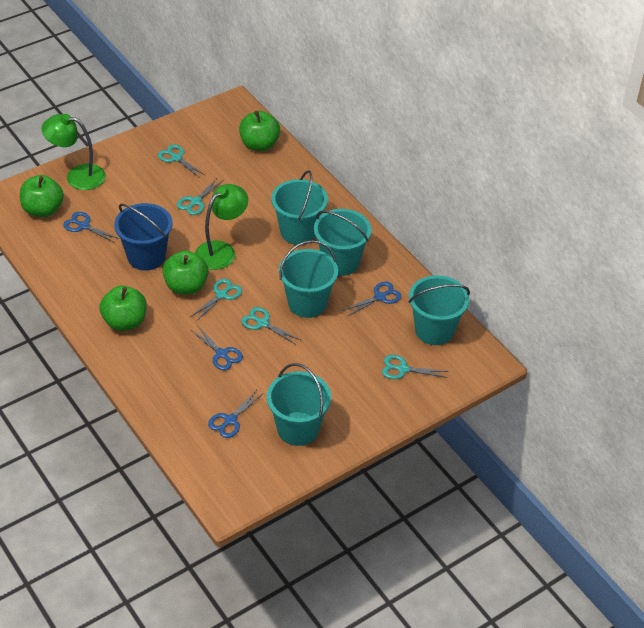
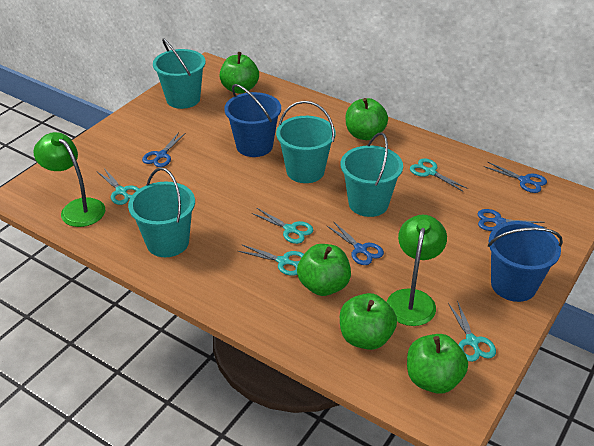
blue bucket: [114,203,173,270] = 1 -> [224,84,281,157] [488,221,563,302] = 2
green apple: [20,175,64,217] [99,285,147,331] [163,250,209,295] [239,111,280,151] = 4 -> [220,52,259,94] [297,244,351,296] [340,293,397,350] [346,98,388,140] [407,334,468,394] = 5
turquoise bucket: [267,363,331,446] [271,170,328,245] [279,240,338,318] [314,209,371,276] [409,275,470,345] = 5 -> [128,167,195,257] [153,38,206,109] [276,101,336,183] [341,132,403,217] = 4

